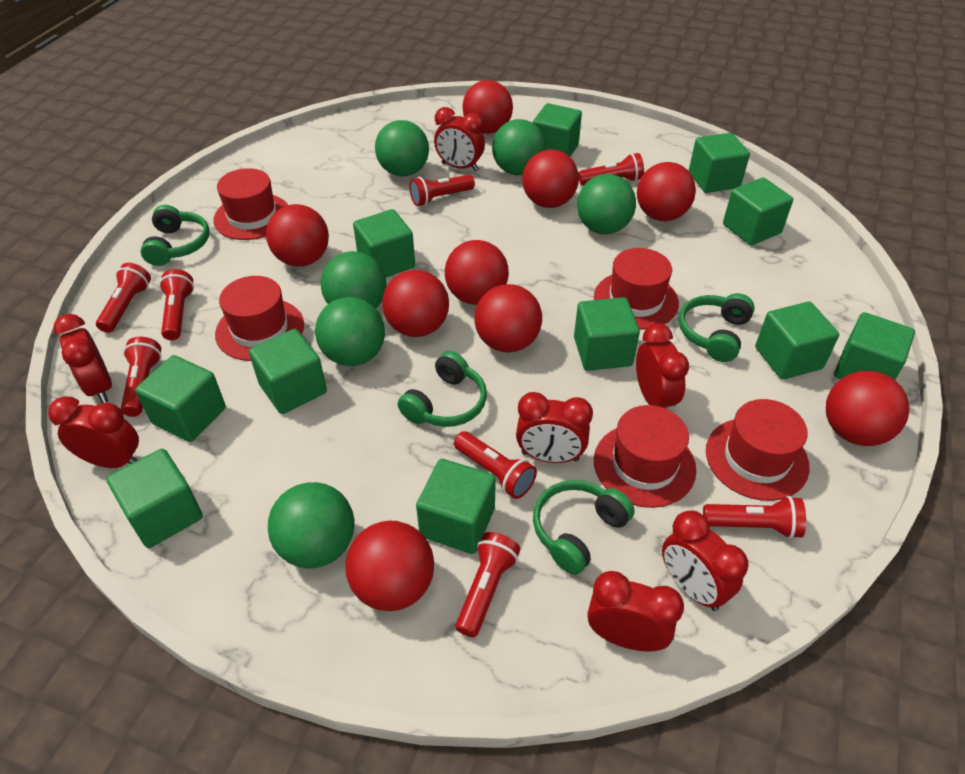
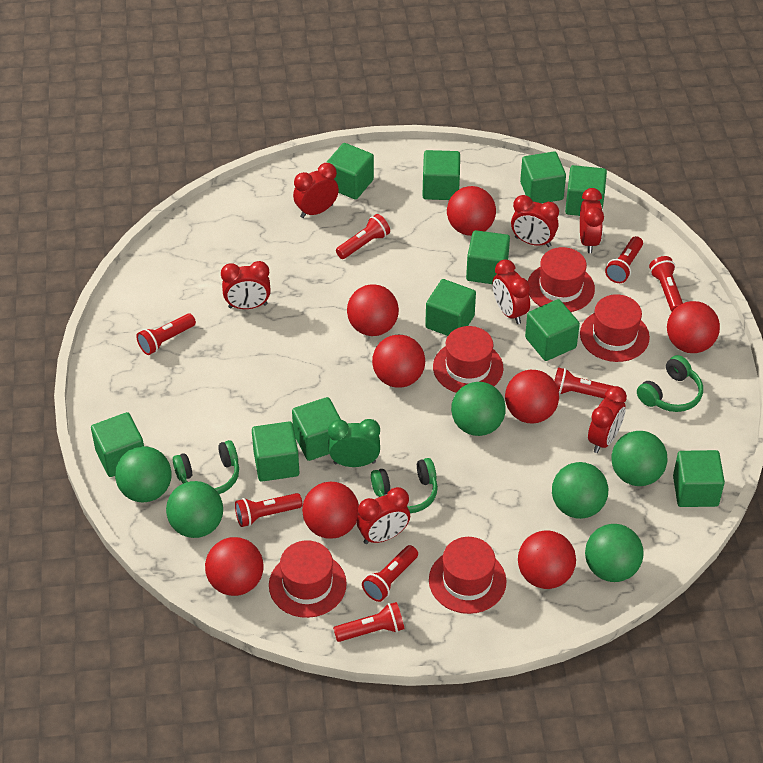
green clock: none = 0 -> [328,419,380,467] = 1
green headphones: [141,205,209,266] [398,351,487,427] [533,480,635,575] [679,293,755,362] = 4 -> [173,440,239,494] [371,458,438,513] [637,355,703,412] = 3
red ball: [266,204,329,267] [345,521,434,611] [382,270,449,337] [445,240,509,305] [462,80,513,134] [474,284,542,352] [522,149,579,208] [637,162,696,221] [826,371,909,446] = 9 -> [205,537,263,596] [302,482,359,539] [347,285,399,336] [372,335,425,388] [447,186,496,236] [505,370,559,423] [518,531,576,589] [667,301,720,353] = 8

